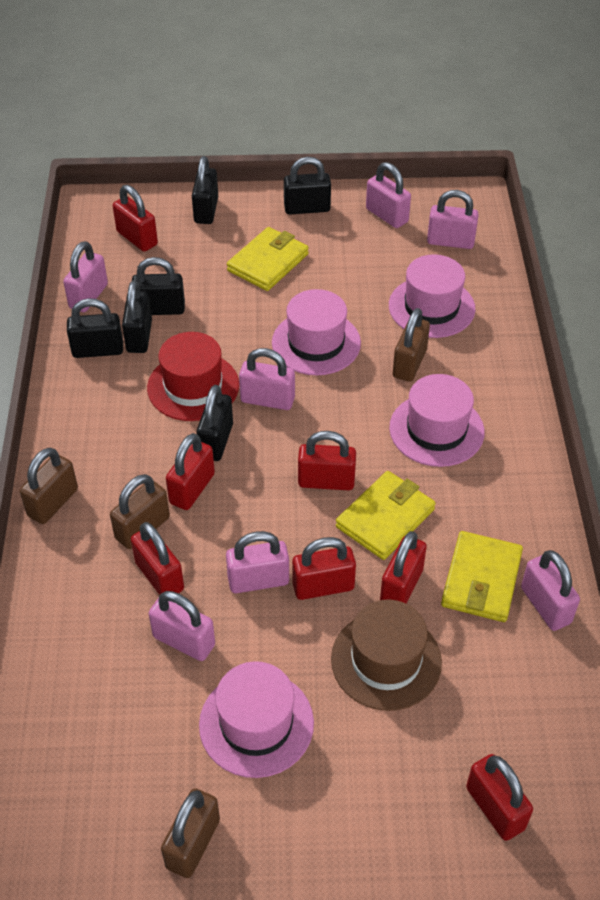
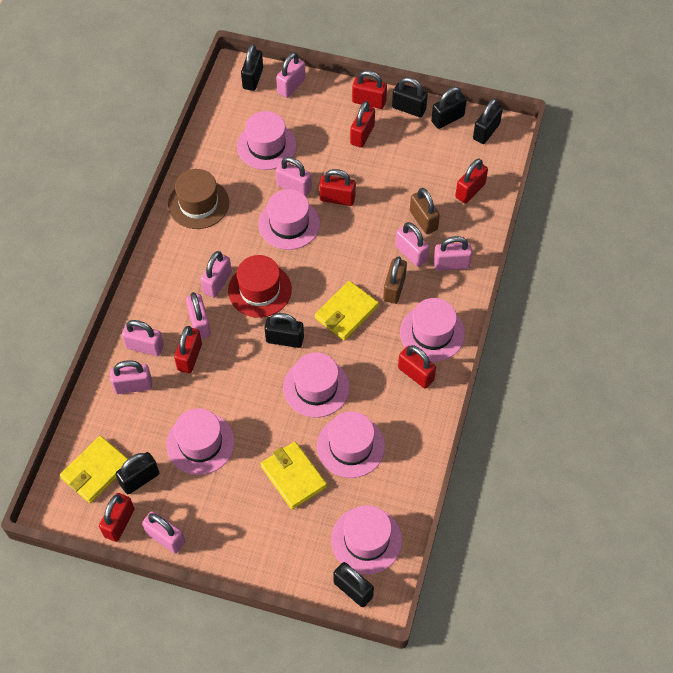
black padlock: [67,298,123,358] [122,280,152,353] [132,257,185,315] [192,156,218,224] [196,385,233,461] [284,157,331,215] = 6 -> [116,452,159,494] [241,44,263,91] [265,313,304,348] [333,562,374,607] [392,77,428,117] [431,87,467,129] [473,98,503,144] = 7
brown padlock: [20,448,78,524] [110,474,170,549] [161,788,220,878] [393,308,430,382] = 4 -> [383,256,407,304] [410,188,440,234] = 2
pink hat: [199,661,314,778] [272,289,361,375] [389,254,475,338] [389,374,485,467] = 4 -> [166,408,235,475] [237,111,296,170] [258,189,320,250] [283,352,350,418] [317,411,385,478] [331,505,402,574] [400,298,465,362] = 7
pink padlock: [63,241,108,312] [148,591,215,661] [226,531,289,593] [239,348,295,410] [366,162,411,228] [427,190,479,249] [521,550,580,631] = 7 -> [110,360,152,394] [122,320,164,356] [142,511,185,554] [186,292,211,339] [201,251,232,298] [276,52,306,98] [276,157,312,197] [395,222,429,267] [433,236,472,271] = 9

